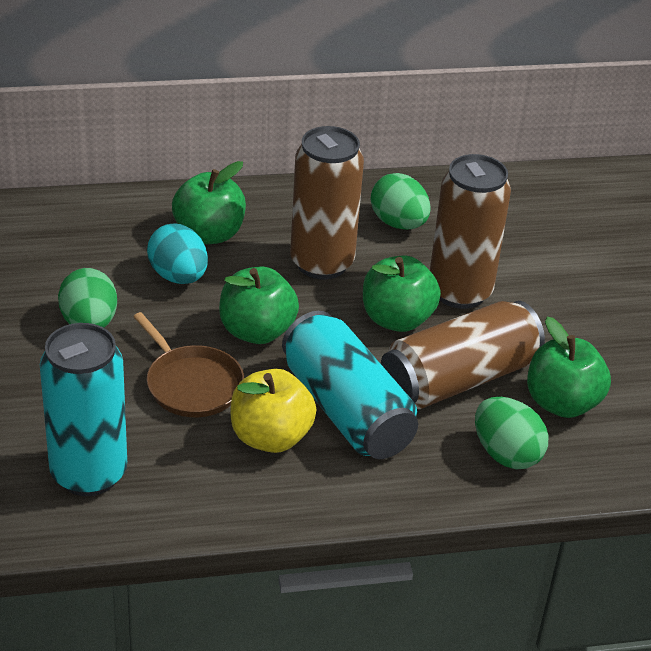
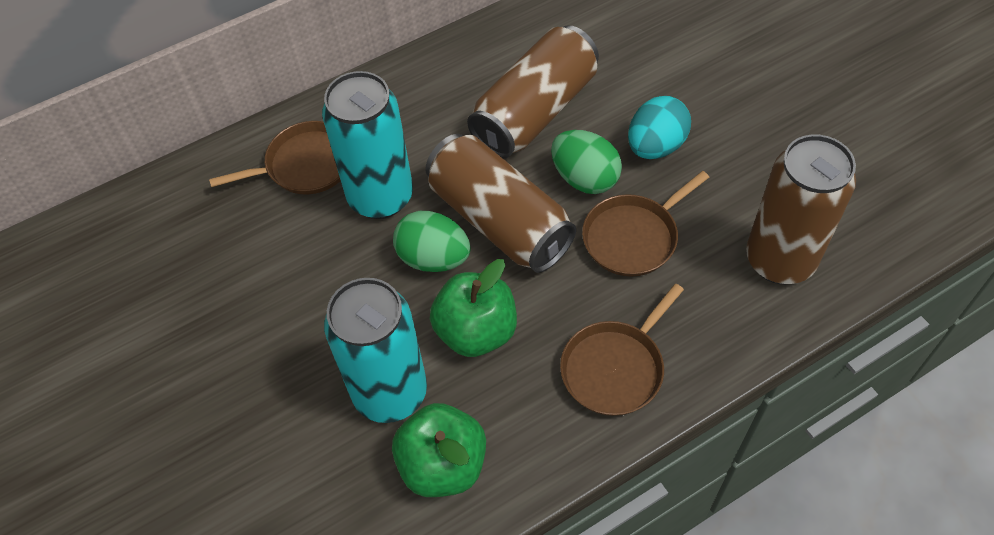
brown pan: [133,312,244,417] = 1 -> [209,121,341,194] [560,284,684,416] [582,171,709,277] = 3
green apple: [172,161,246,244] [219,266,299,344] [363,255,441,332] [527,317,611,418] = 4 -> [392,403,486,497] [430,259,517,357] = 2
green egg: [58,268,117,328] [371,173,431,230] [475,397,549,469] = 3 -> [393,211,471,272] [551,130,622,194] = 2
yellow apple: [231,369,316,453] = 1 -> none = 0

